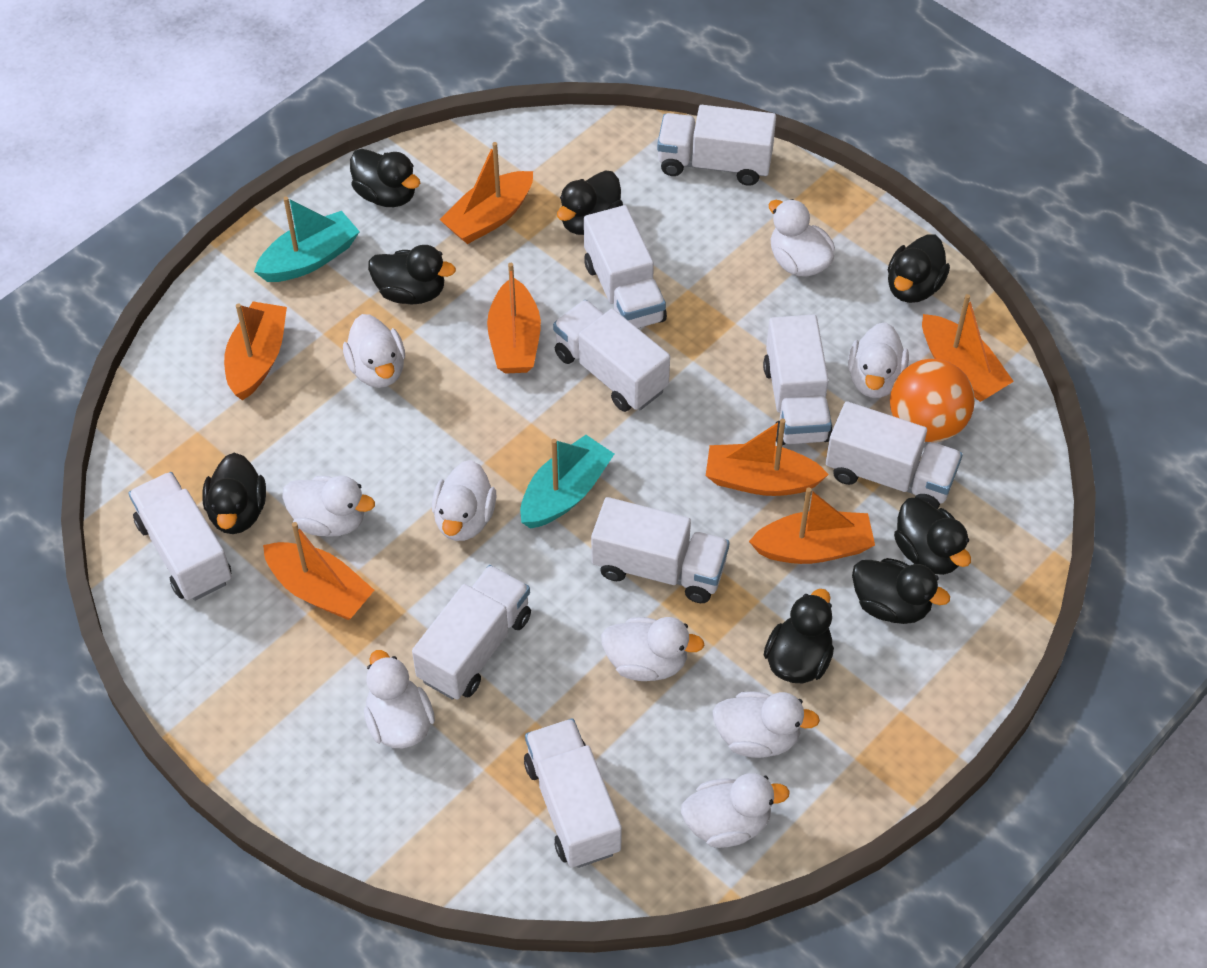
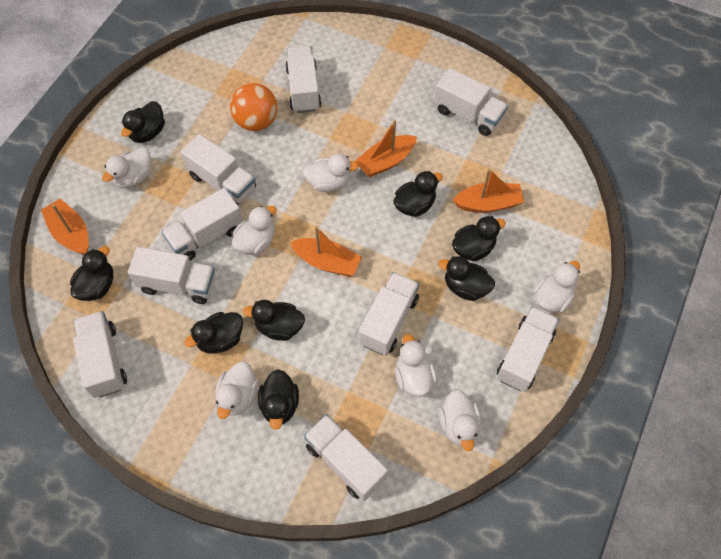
orange boat: [224,302,287,400] [263,522,374,620] [439,142,533,244] [487,263,541,374] [706,418,829,496] [749,487,875,564] [922,294,1014,402] = 7 -> [41,199,89,255] [290,226,362,276] [355,120,417,177] [453,169,524,213] = 4
turquoise boat: [254,196,360,282] [520,435,614,529] = 2 -> none = 0
white duck: [282,476,375,537] [343,314,405,388] [364,650,435,748] [432,460,496,541] [601,617,704,681] [681,773,790,848] [712,691,820,758] [769,199,835,277] [848,322,909,398] = 9 -> [102,147,151,188] [215,362,259,419] [232,206,277,255] [303,154,359,192] [395,334,437,396] [439,389,481,451] [533,261,580,313] = 7

